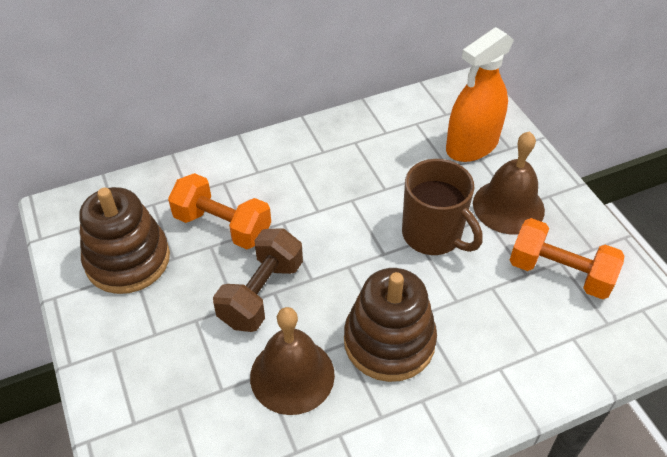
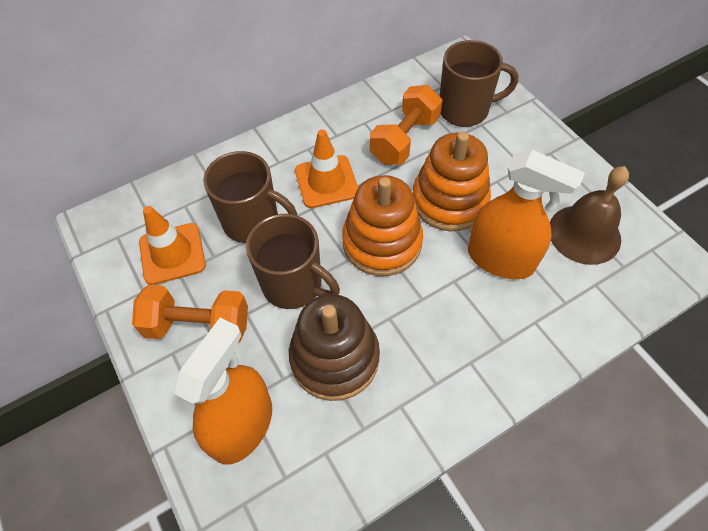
brown bell: [250,307,335,415] [473,131,545,234] = 2 -> [550,166,629,265] = 1
brown dumbbell: [213,229,303,332] = 1 -> none = 0
brown mug: [402,159,483,255] = 1 -> [203,151,297,243] [246,214,340,309] [440,40,518,127] = 3
brown stacking toy: [79,187,170,294] [344,268,437,382] = 2 -> [289,294,380,401] = 1
orange spray bottle: [446,27,514,162] = 1 -> [174,318,272,465] [468,150,585,279] = 2
orange stacking toy: none = 0 -> [342,175,423,276] [413,132,491,231] = 2
orange traffic cone: none = 0 -> [139,206,206,285] [295,129,358,208] = 2

